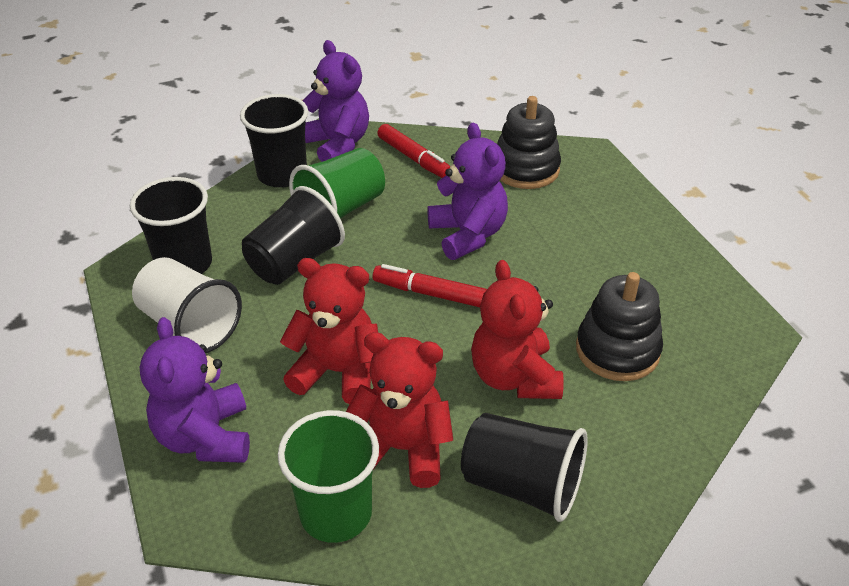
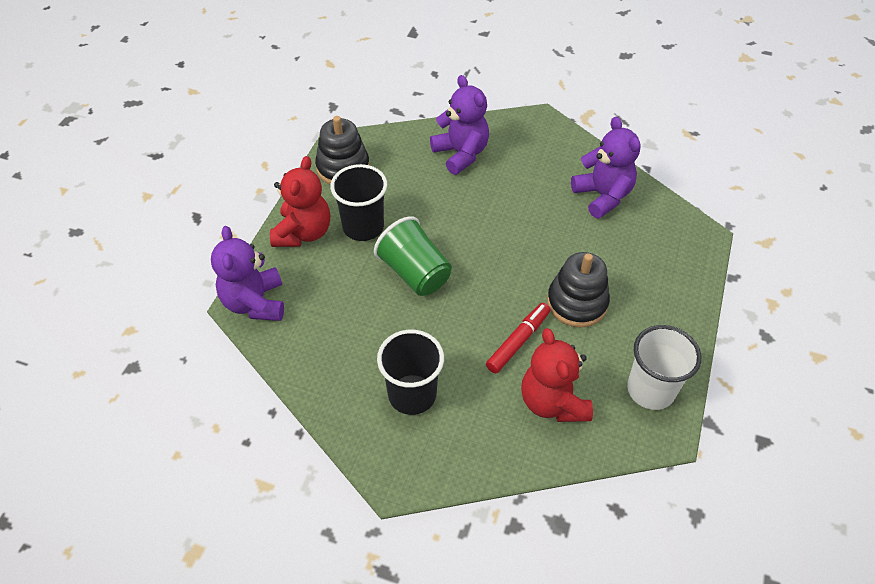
black cup: [130,177,212,274] [240,94,308,188] [242,186,345,285] [461,413,588,522] = 4 -> [330,164,387,241] [377,330,444,415] = 2
green cup: [278,410,379,543] [289,148,385,219] = 2 -> [374,216,452,296] = 1
red marker: [373,264,487,307] [377,124,450,178] = 2 -> [486,303,550,373] = 1
red teddy bear: [280,258,378,404] [346,332,453,488] [471,260,564,399] = 3 -> [270,156,330,247] [521,328,593,422] = 2

